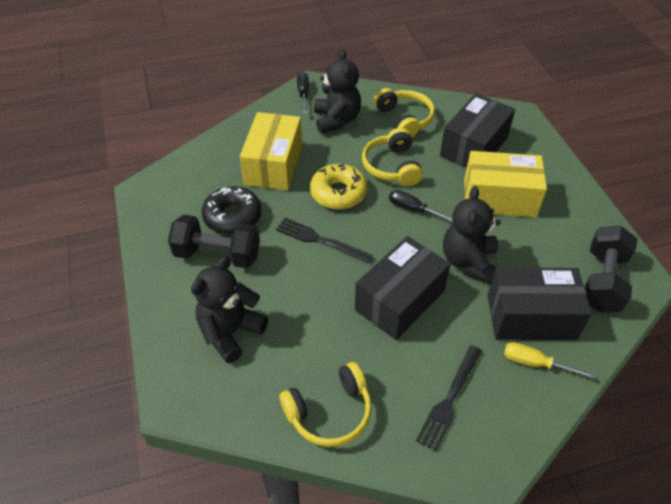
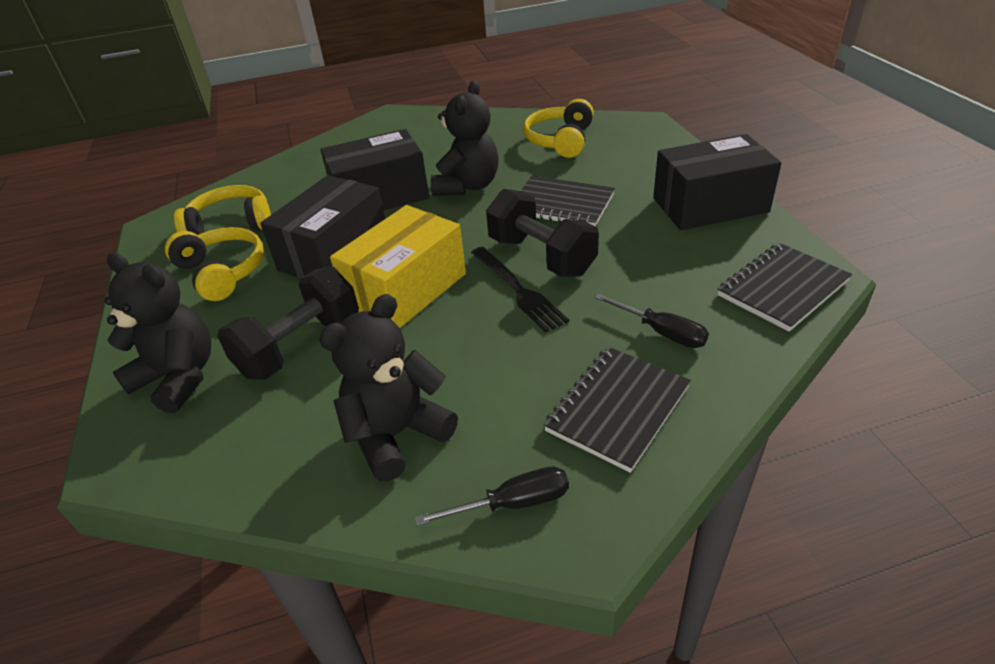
black donut: [202,186,261,234] = 1 -> none = 0
black fork: [276,218,373,263] [416,345,482,452] = 2 -> [471,247,569,332] = 1
black notebook: none = 0 -> [521,176,615,226] [544,347,691,473] [718,243,852,332] = 3
yellow box: [240,112,302,190] [464,151,547,217] = 2 -> [330,205,466,328] = 1
yellow donut: [310,164,367,210] = 1 -> none = 0
yellow screwdriver: [504,342,595,379] = 1 -> none = 0

